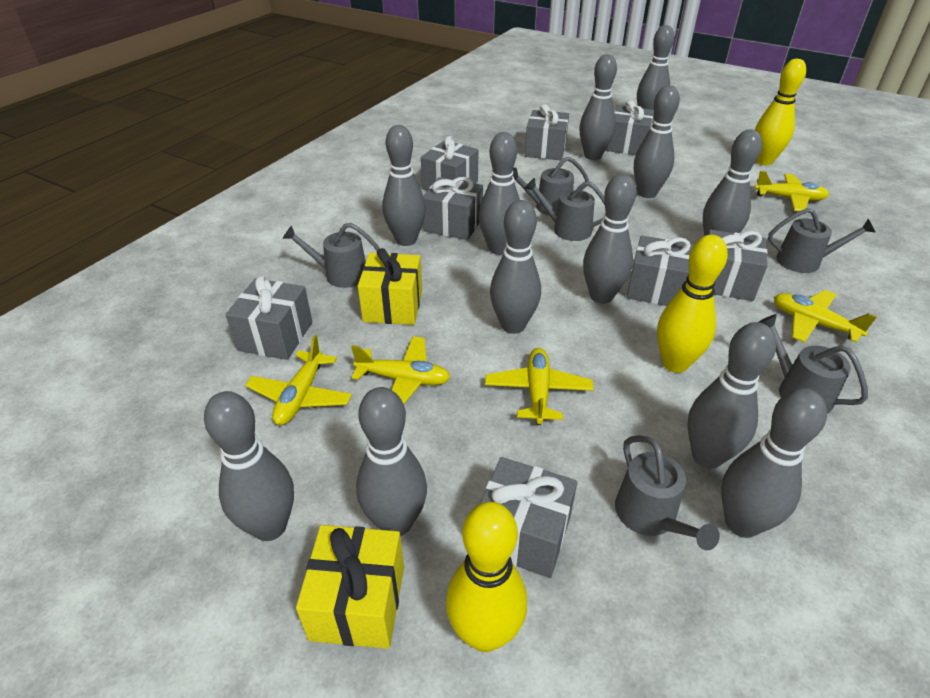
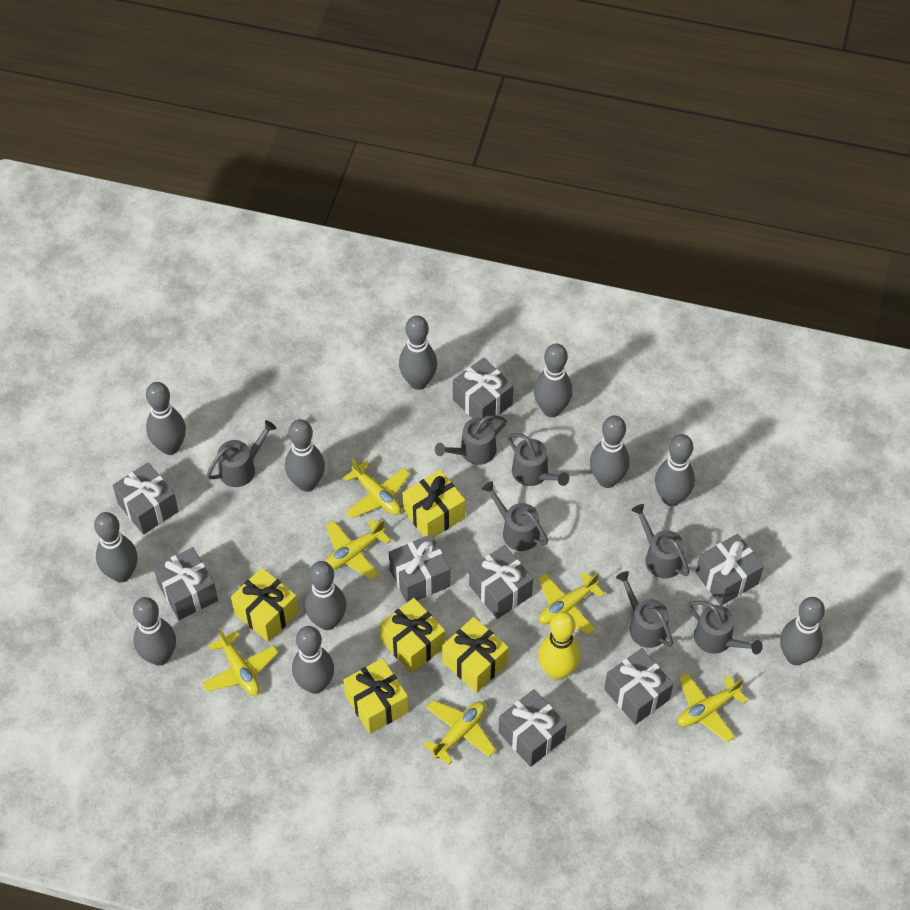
grey bowling pin: [204,391,294,541] [356,387,427,536] [382,125,426,246] [479,132,520,255] [490,200,541,334] [579,54,617,160] [583,174,636,304] [634,85,680,198] [637,25,675,123] [688,322,776,469] [703,130,762,236] [721,388,827,538] = 12 -> [94,512,137,583] [133,597,176,666] [146,382,186,455] [285,419,325,492] [292,626,334,694] [305,561,346,630] [399,315,437,390] [534,343,573,417] [590,415,630,488] [655,434,695,506] [780,597,825,665] = 11
grey watering can: [282,223,380,288] [512,157,589,216] [524,178,605,241] [615,435,720,551] [759,314,868,414] [768,208,876,273] = 6 -> [207,420,276,487] [435,415,507,465] [482,481,548,551] [508,433,569,486] [616,571,673,648] [631,504,689,579] [688,601,763,654] = 7
yellow bowling pin: [446,502,527,652] [657,235,728,373] [755,59,806,165] = 3 -> [538,612,580,680] = 1
yellow gift: [296,525,404,649] [358,248,422,325] = 2 -> [231,568,299,642] [343,658,409,734] [380,598,445,673] [403,470,465,538] [442,617,509,693] = 5
yellow plane: [245,335,352,425] [351,336,451,404] [485,348,594,425] [755,171,829,211] [774,290,877,343] = 5 -> [202,628,278,696] [325,519,391,580] [343,458,410,518] [423,700,496,765] [538,572,605,635] [678,673,748,742] = 6

